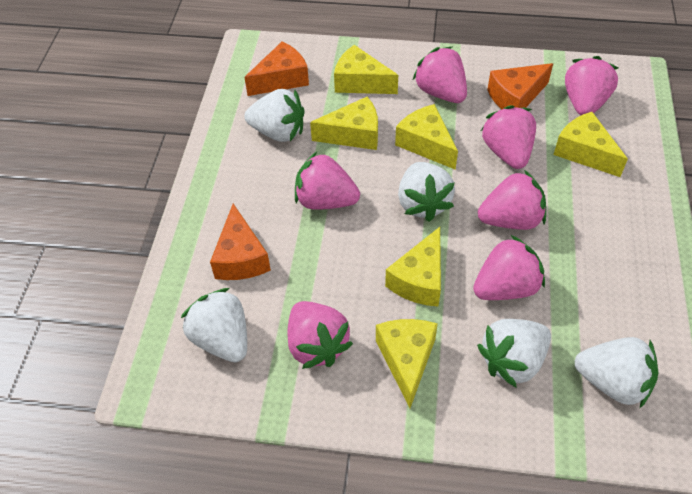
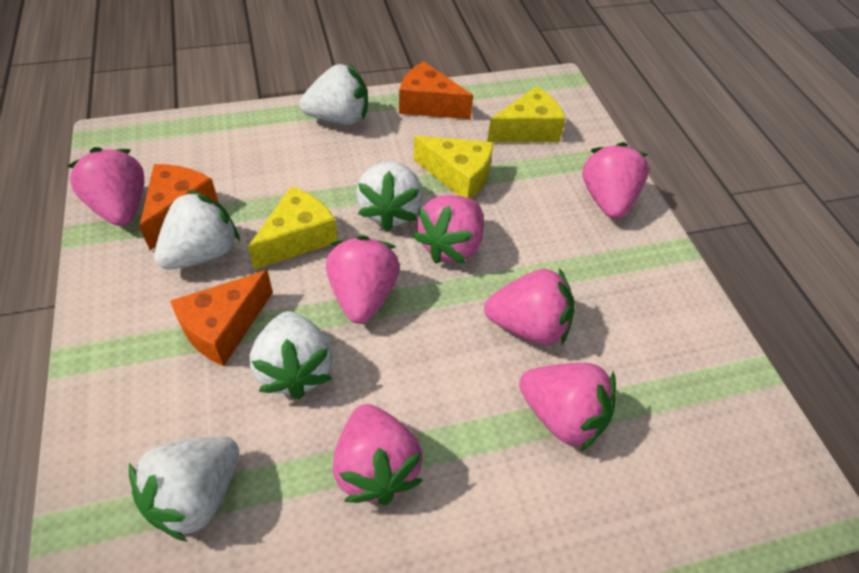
yellow cheese: [310,97,378,150] [334,45,398,94] [376,319,438,408] [385,227,441,307] [395,104,458,170] [554,112,628,177] = 6 -> [248,186,338,270] [414,136,494,199] [487,86,566,142] = 3

